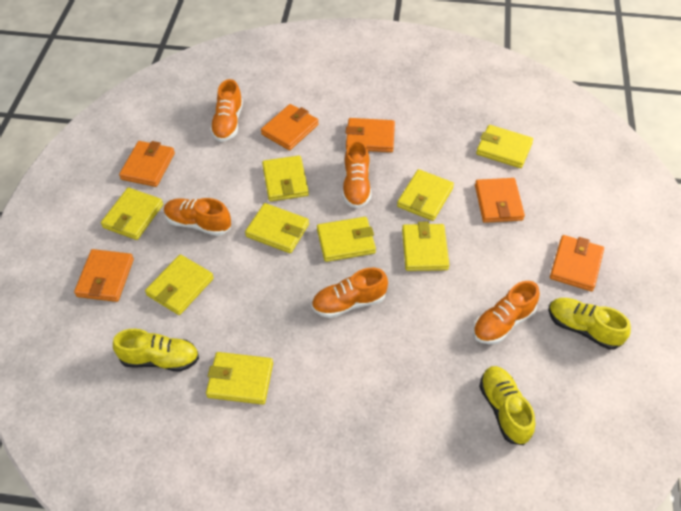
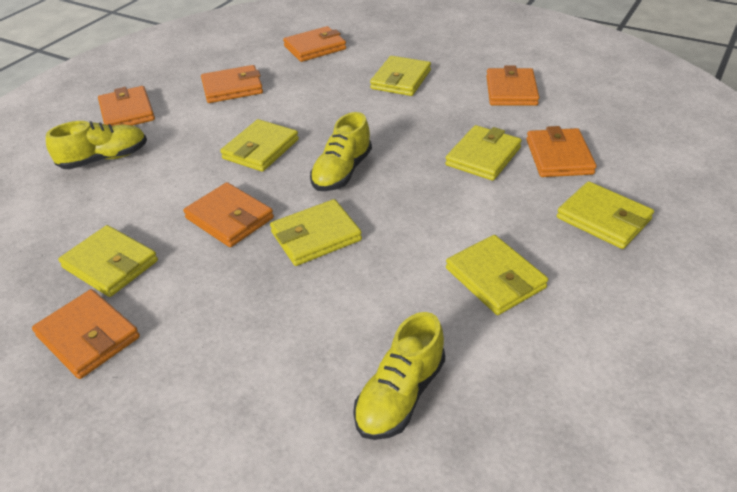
orange shoe: [164,198,231,236] [210,79,243,142] [311,268,388,318] [342,140,372,208] [473,281,540,344] = 5 -> none = 0
orange wallet: [74,249,134,302] [119,141,175,187] [261,104,319,150] [345,118,395,152] [475,178,525,223] [550,235,604,291] = 6 -> [32,289,140,379] [98,86,155,126] [183,182,274,247] [201,65,263,103] [283,26,346,62] [486,65,539,106] [526,126,597,177] = 7
yellow wallet: [101,188,163,240] [145,254,214,315] [206,352,273,405] [245,203,309,253] [262,156,309,201] [317,217,376,262] [397,169,454,221] [402,222,449,271] [476,125,533,168] = 9 -> [58,225,158,297] [220,119,299,172] [270,199,362,266] [370,56,431,96] [445,125,522,181] [446,235,548,315] [557,181,654,249] = 7

